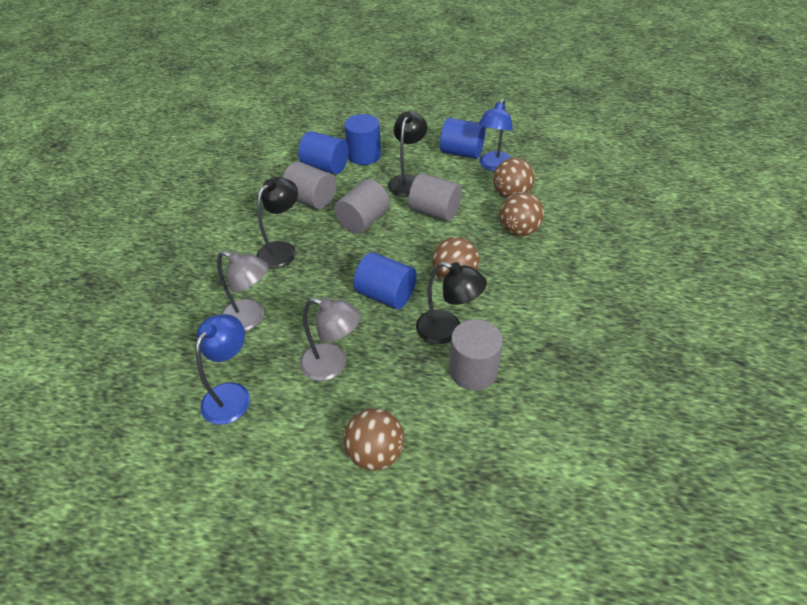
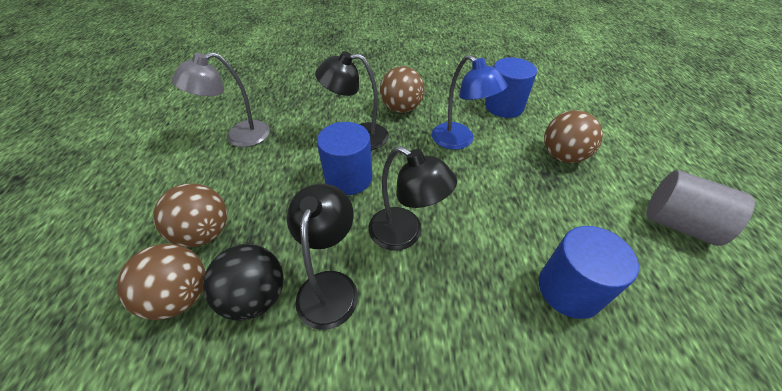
black ball: none = 0 -> [203,244,284,321] = 1
blue cylinder: [298,131,349,174] [344,114,381,165] [353,252,417,309] [440,118,485,159] = 4 -> [317,122,372,195] [485,58,537,118] [539,226,639,319] = 3
blue lamp: [196,314,250,425] [478,99,513,172] = 2 -> [432,55,508,150] = 1
grey cylinder: [282,162,336,210] [334,179,390,234] [408,173,462,221] [449,319,503,391] = 4 -> [647,170,755,246] = 1
grey lamp: [217,251,268,331] [300,297,361,381] = 2 -> [172,52,270,147] = 1

